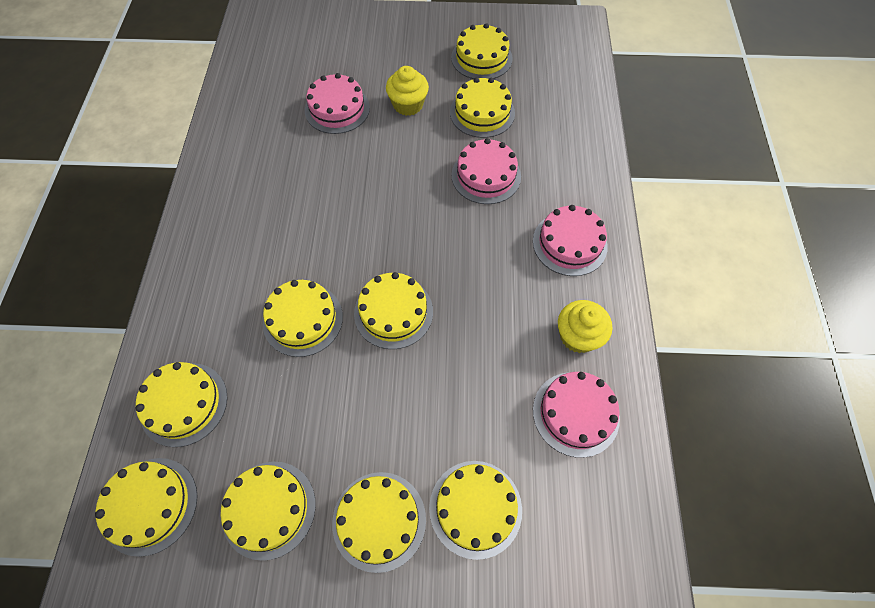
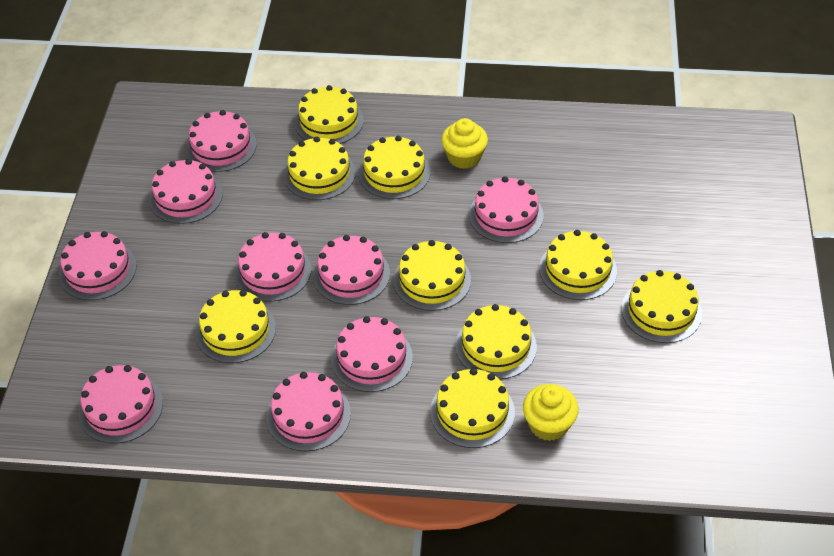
pink cake: [305,73,370,134] [452,138,521,204] [533,205,608,276] [533,372,620,458] = 4 -> [59,231,136,300] [78,365,163,444] [149,159,223,224] [186,110,257,172] [234,232,312,302] [266,372,351,451] [313,235,390,305] [331,316,413,392] [469,177,543,243] = 9

